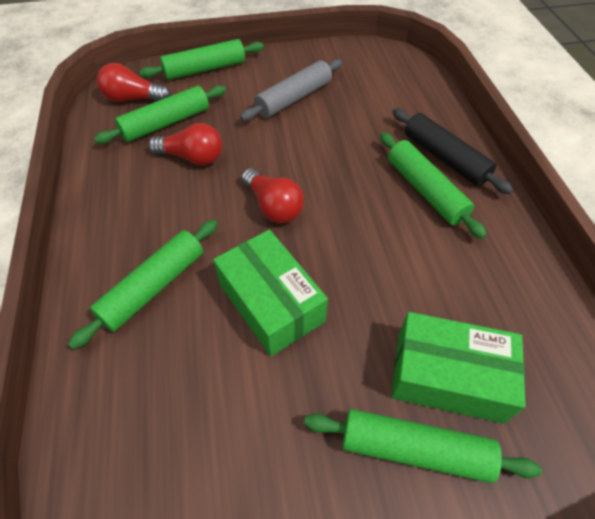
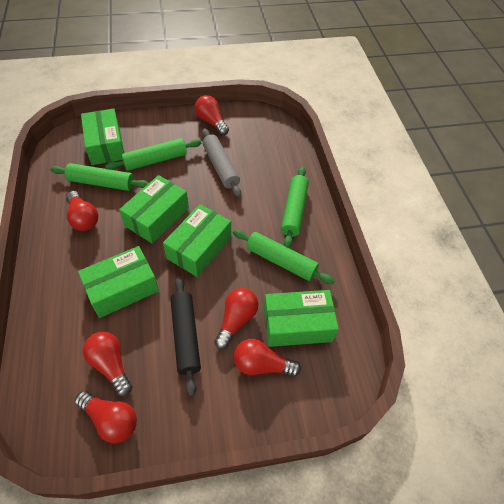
green box: [213,230,328,356] [391,312,526,424] = 2 -> [78,246,159,318] [81,109,124,165] [119,175,189,244] [163,204,231,277] [264,290,339,347] = 5
green rolling pin: [68,220,218,349] [94,85,226,144] [139,39,264,80] [304,409,542,483] [380,132,487,239] = 5 -> [50,163,149,191] [105,138,201,171] [233,230,335,284] [281,167,309,248] = 4
red light bulb: [97,63,171,102] [148,123,222,166] [242,168,304,223] = 3 -> [67,191,98,231] [75,391,137,443] [83,332,132,396] [195,95,229,135] [214,288,258,350] [234,339,301,377] = 6

